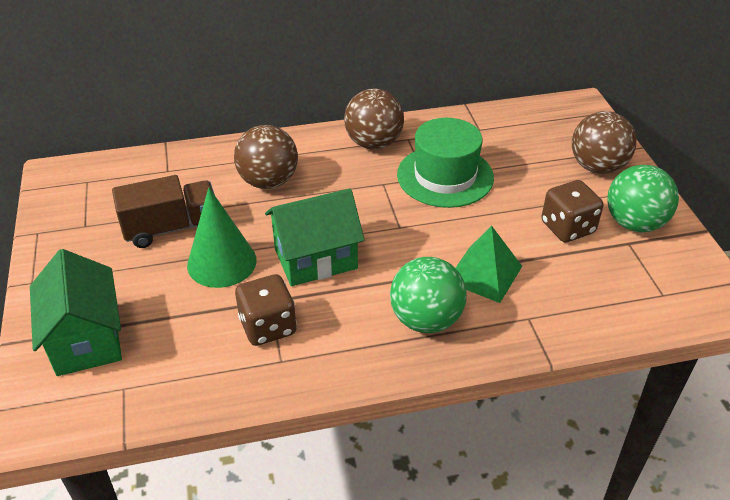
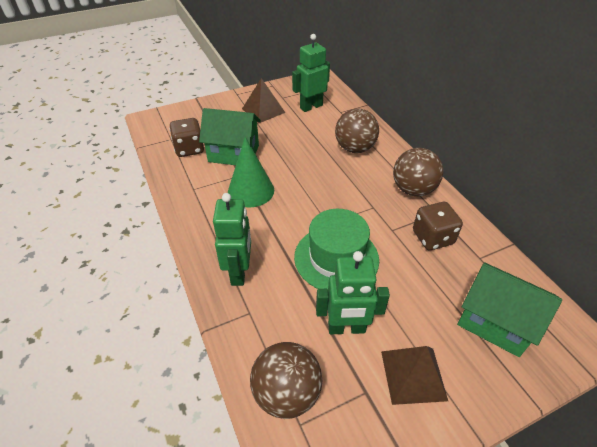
brown pyramid: none = 0 -> [242,78,285,123] [381,346,448,405] = 2
brown truck: [112,175,215,248] = 1 -> none = 0
green ball: [390,257,467,333] [607,165,679,232] = 2 -> none = 0
green pyramid: [456,226,522,303] = 1 -> none = 0
green robot: none = 0 -> [213,193,251,286] [292,34,330,112] [316,251,390,334] = 3

